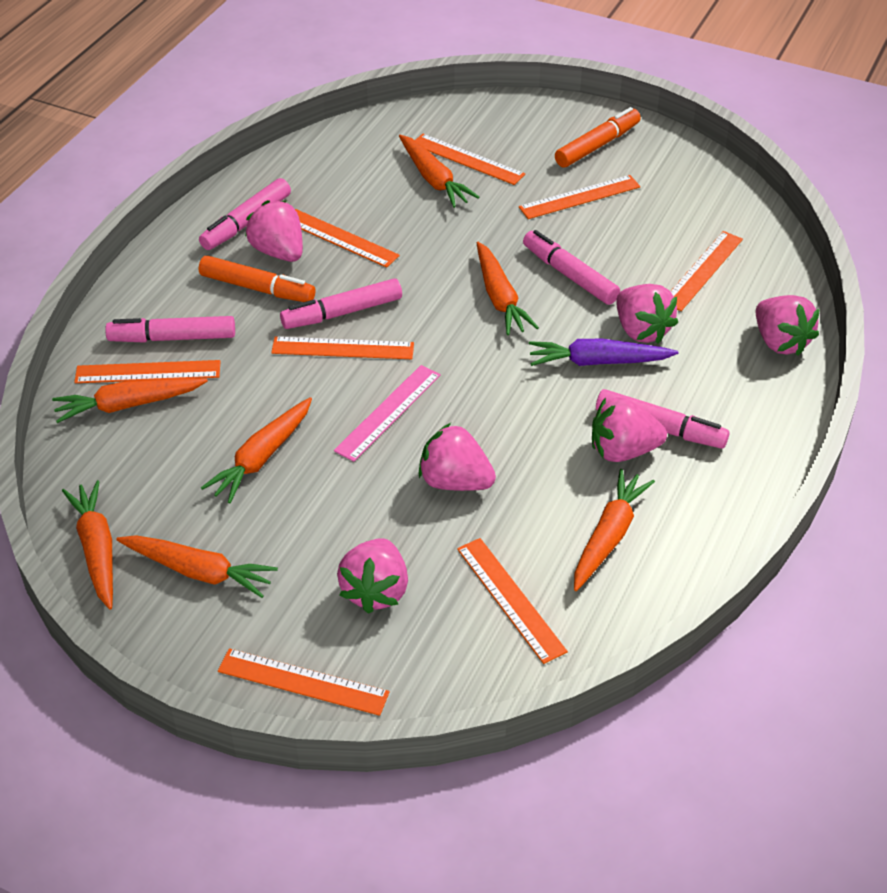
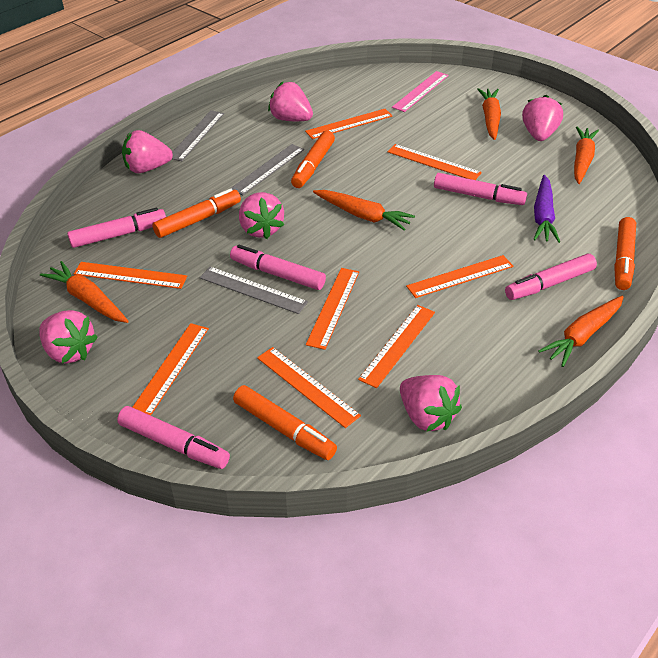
grey ruler: none = 0 -> [172,110,224,161] [200,267,308,314] [231,144,304,195] = 3
orange carrot: [52,378,208,423] [62,480,113,610] [116,535,278,598] [201,397,312,503] [399,135,479,208] [477,242,539,335] [574,469,655,591] = 7 -> [40,261,129,323] [313,190,415,231] [477,88,501,140] [539,296,624,367] [574,126,599,184] = 5
orange marker: [199,255,316,302] [555,107,641,168] = 2 -> [152,188,241,238] [233,385,337,460] [291,131,335,188] [614,217,636,290] = 4

